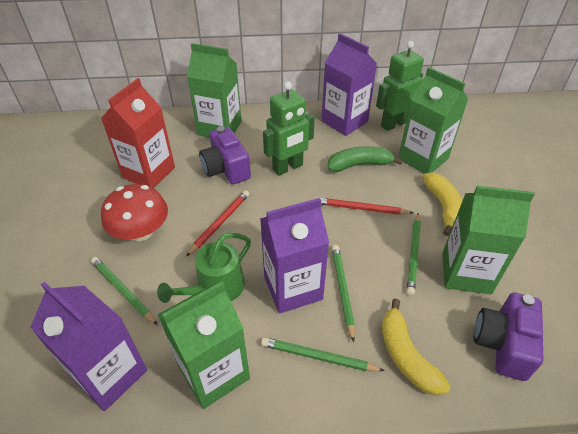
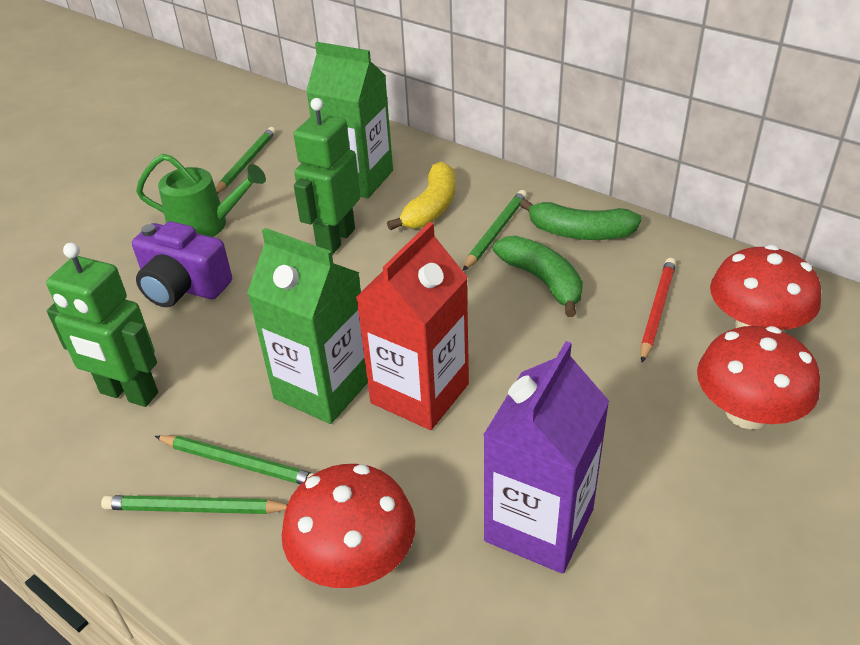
green banana: [328,146,403,172] = 1 -> [493,236,583,317] [520,199,642,240] = 2
green carton: [158,281,250,409] [187,43,242,138] [398,67,468,174] [442,186,535,294] = 4 -> [247,228,368,424] [306,42,393,198] = 2
purple camera: [199,126,251,184] [474,293,544,381] = 2 -> [132,221,232,307] = 1
purple carton: [30,282,147,411] [260,198,329,313] [321,33,377,136] = 3 -> [483,341,609,574] = 1
red mushroom: [101,184,168,241] = 1 -> [281,464,415,588] [697,326,820,429] [710,245,821,330] = 3
red pencil: [186,190,249,256] [318,197,413,215] = 2 -> [640,258,676,363] = 1
yellow banana: [381,299,451,395] [423,172,463,236] = 2 -> [387,162,455,230] = 1

